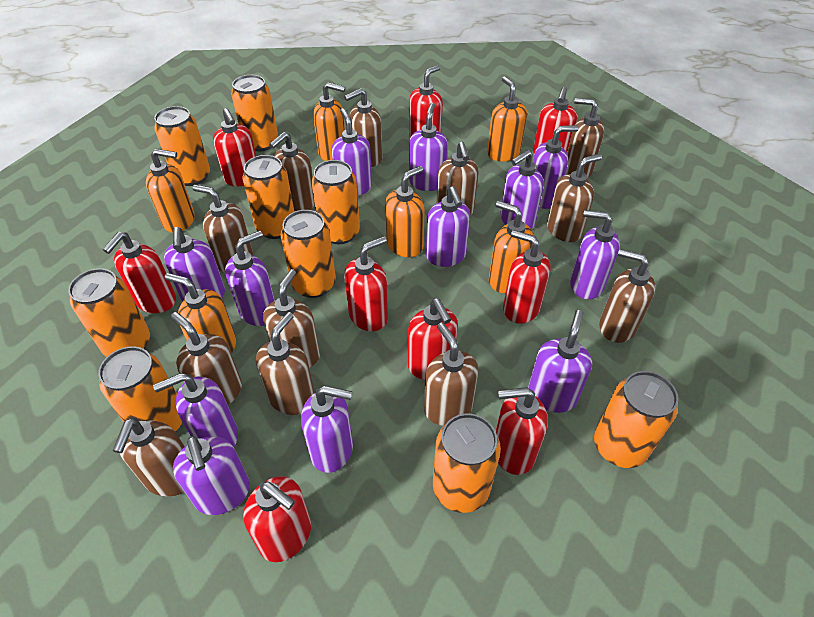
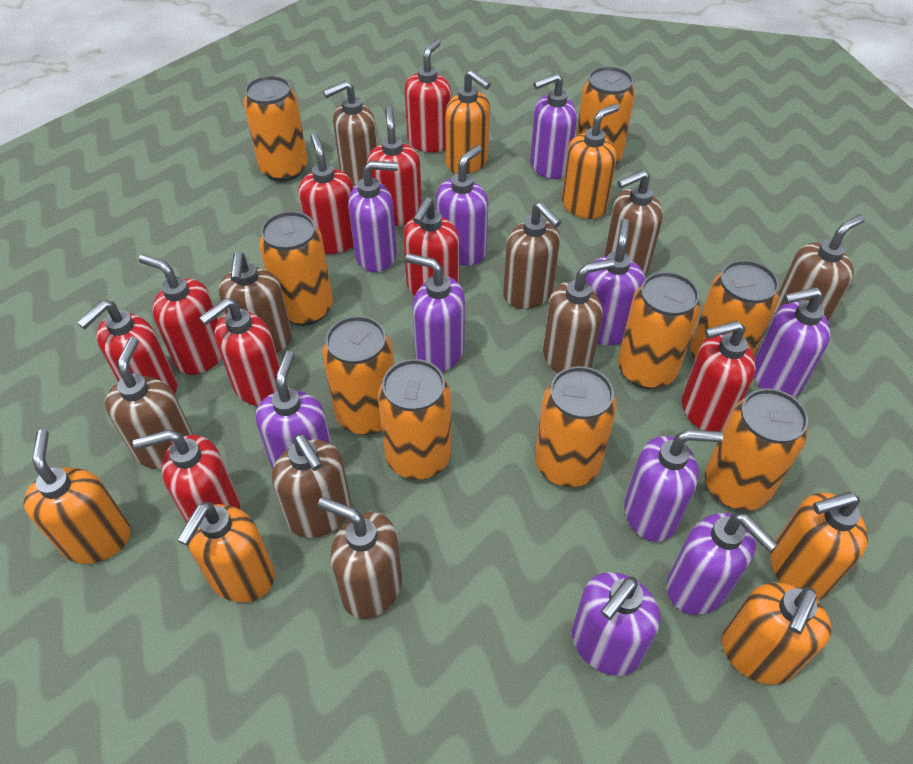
brown soap dispenser: [113,417,185,497] [171,312,242,405] [193,185,253,273] [256,312,315,415] [263,269,320,368] [269,132,315,211] [344,88,382,167] [424,322,478,426] [437,142,479,216] [547,154,602,242] [566,98,605,178] [599,249,655,343] = 12 -> [105,337,193,469] [219,251,292,353] [272,434,351,538] [318,497,402,619] [323,81,378,186] [503,202,561,309] [543,259,614,373] [604,170,663,275] [774,214,865,323] = 9
purple soap dispenser: [153,373,238,447] [164,227,225,302] [173,436,250,515] [225,230,275,326] [301,386,353,473] [331,108,372,196] [409,103,448,191] [426,186,470,267] [500,150,544,229] [528,310,592,413] [533,125,578,209] [570,210,620,299] = 12 -> [256,351,332,469] [348,161,398,272] [405,253,465,372] [436,145,488,266] [530,73,577,179] [572,572,660,676] [585,219,645,345] [624,430,723,542] [667,513,777,615] [754,287,831,398] = 10

